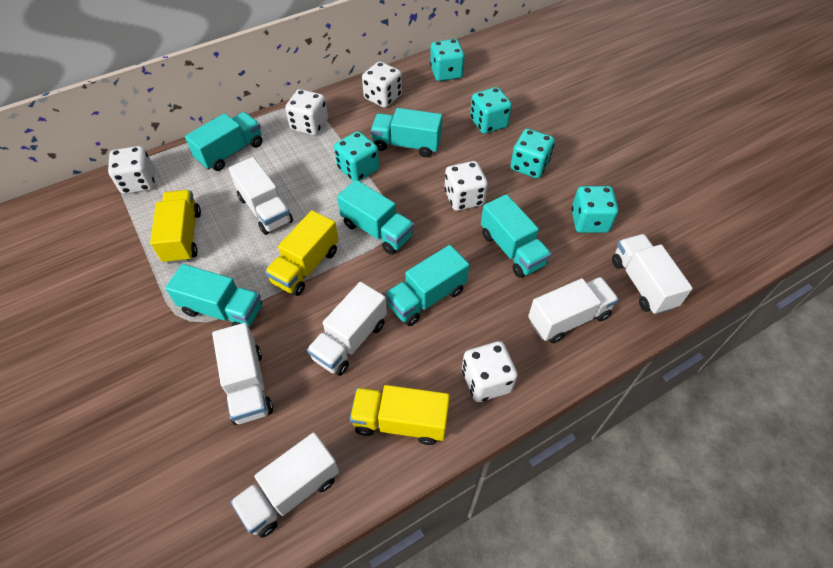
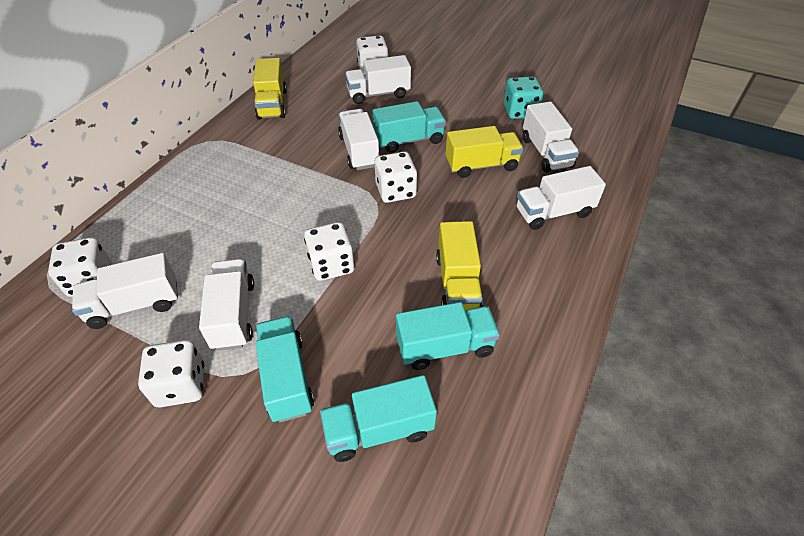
turquoise dice: [334,131,379,181] [430,39,465,81] [470,87,512,134] [511,129,555,178] [571,186,618,233] = 5 -> [503,76,543,119] = 1
turquoise truck: [165,264,262,327] [185,112,262,171] [337,180,414,254] [371,108,442,157] [385,245,469,326] [481,194,551,278] = 6 -> [255,316,314,422] [320,375,437,462] [373,101,446,153] [396,302,500,370] = 4

